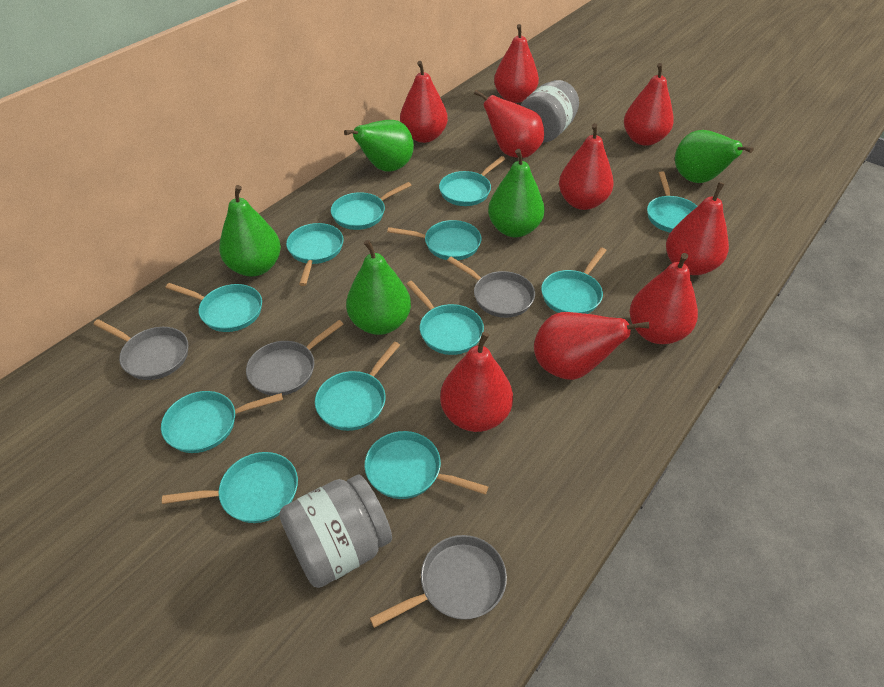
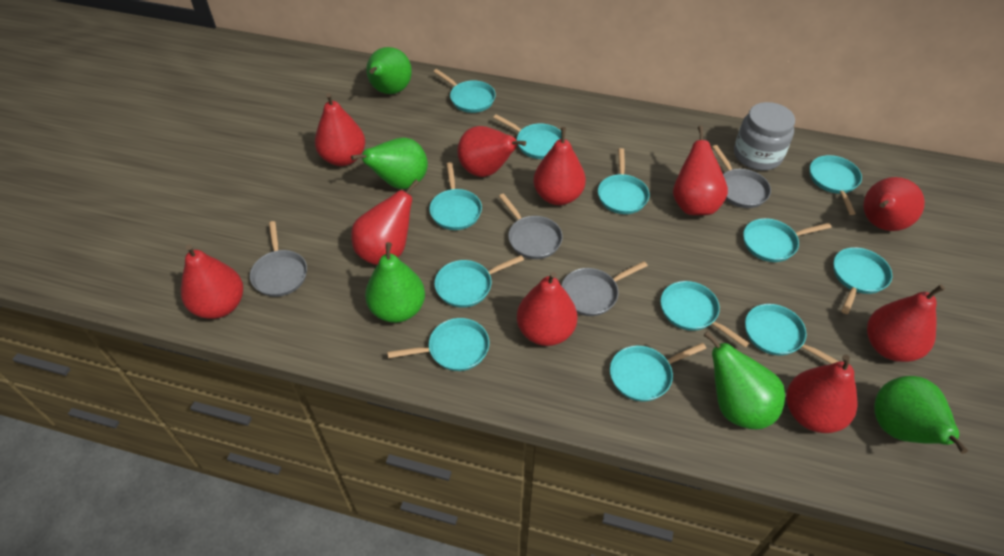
grey jar: [279,474,392,588] [521,80,579,143] = 2 -> [734,102,795,170] = 1
red pear: [400,61,448,143] [440,332,513,432] [474,90,544,158] [494,24,539,103] [534,312,649,380] [559,123,614,210] [624,63,674,146] [630,253,698,344] [666,182,729,275] = 9 -> [181,244,243,319] [315,93,365,166] [351,179,419,265] [457,126,526,177] [517,272,577,346] [533,127,586,205] [673,126,728,215] [787,355,858,433] [863,177,925,231] [867,284,945,362] = 10

